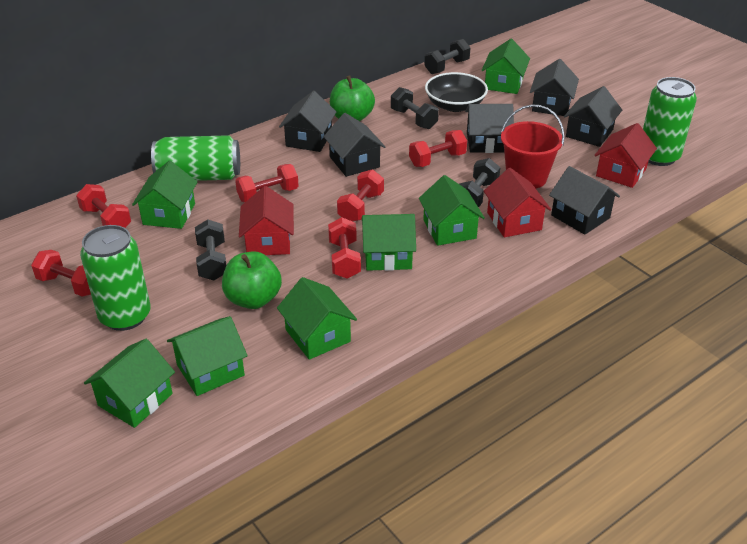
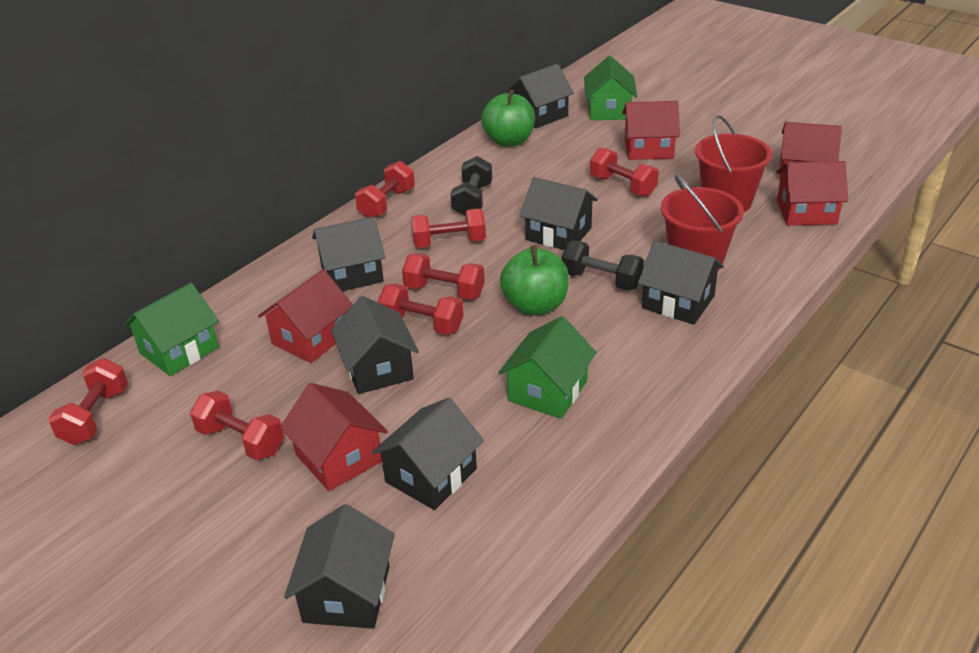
black bowl: [425,72,488,112] = 1 -> none = 0
black dumbbell: [195,219,227,281] [391,87,439,129] [424,39,471,74] [459,158,500,207] = 4 -> [451,156,492,216] [562,241,644,291] = 2
black house: [279,91,336,152] [324,113,385,177] [465,104,514,153] [530,59,579,116] [549,166,620,235] [564,86,622,147] = 6 -> [284,504,395,629] [312,217,385,291] [331,296,419,394] [372,398,484,510] [505,64,574,129] [520,177,598,250] [638,241,724,325] = 7
green can: [80,225,151,331] [151,135,240,181] [643,77,697,166] = 3 -> none = 0
green house: [84,339,175,428] [132,161,197,229] [167,316,248,396] [277,277,357,360] [361,214,416,271] [419,175,485,246] [482,39,530,94] = 7 -> [123,283,219,376] [498,316,597,419] [584,56,638,120] = 3
red bucket: [501,104,565,189] = 1 -> [661,175,744,271] [695,115,772,212] = 2
red dumbbell: [31,250,91,297] [76,184,131,228] [235,164,299,203] [328,217,361,279] [337,169,384,222] [409,130,467,167] = 6 -> [48,358,128,445] [190,391,284,460] [355,161,415,218] [378,283,464,335] [402,253,485,300] [411,208,486,248] [590,147,659,197] = 7
red house: [239,186,294,255] [484,168,551,237] [594,123,657,188] = 3 -> [258,270,353,363] [280,383,388,491] [622,101,680,160] [776,161,848,226] [780,122,842,178] = 5

